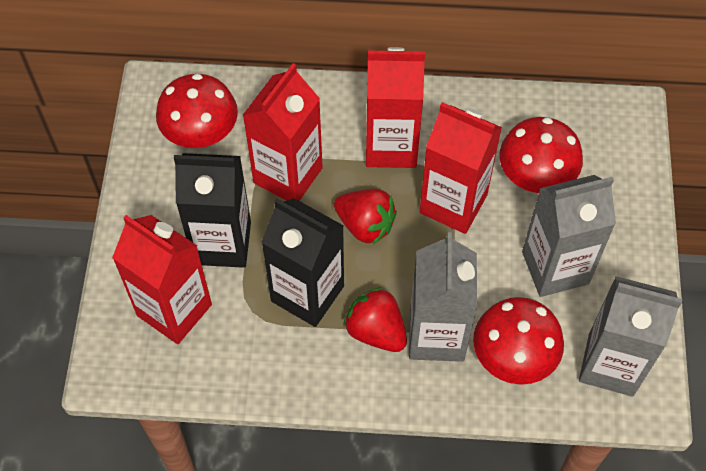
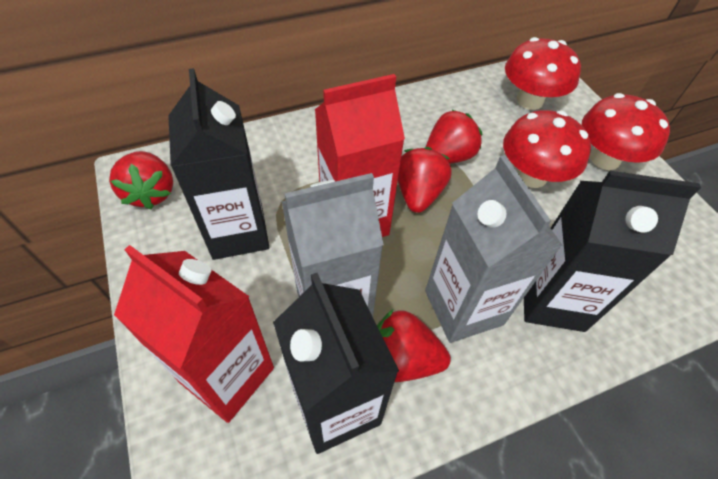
black carton: [174,153,251,268] [261,198,344,327] = 2 -> [168,68,269,260] [273,273,399,454] [524,171,701,332] = 3
grey carton: [409,232,477,362] [522,175,616,297] [579,276,682,397] = 3 -> [281,173,384,317] [425,155,563,343] = 2
red carton: [112,215,212,344] [243,63,323,201] [366,47,425,168] [420,102,502,234] = 4 -> [114,245,274,423] [315,74,405,237] = 2
red strawberry: [334,189,397,244] [343,287,407,352] = 2 -> [109,151,173,209] [377,309,451,382] [398,147,452,213] [426,110,482,164] = 4

